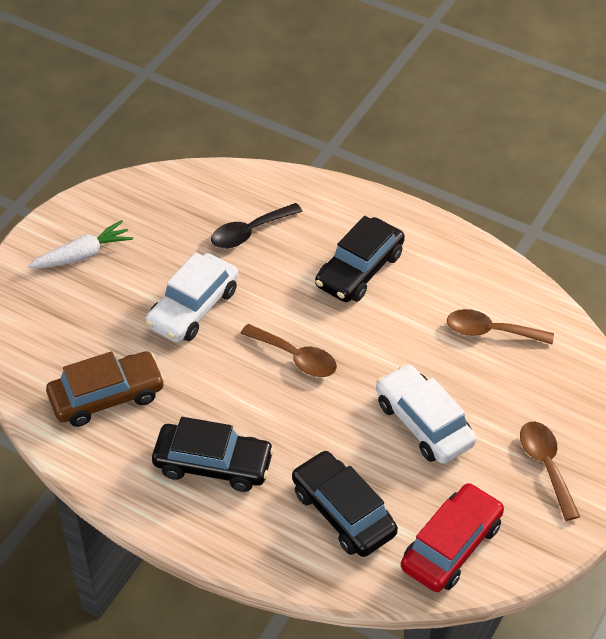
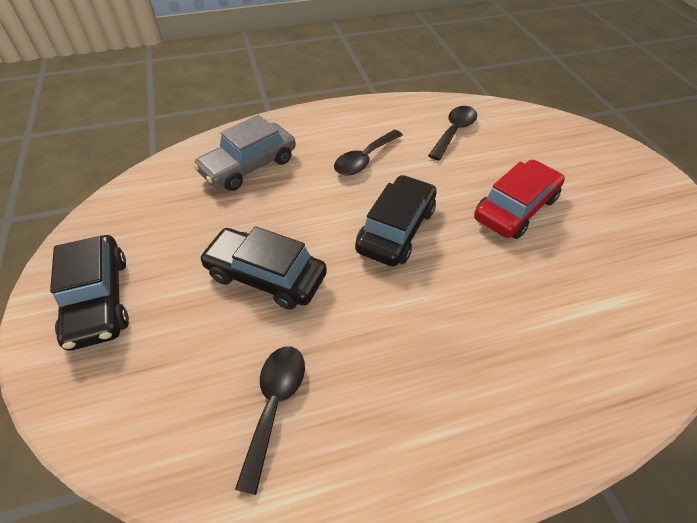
black spoon: [211,203,303,248] = 1 -> [235,346,305,495] [334,130,403,175] [428,106,477,160] = 3
brown car: [46,351,165,427] = 1 -> none = 0
brown spoon: [240,324,337,377] [447,309,554,344] [520,422,580,521] = 3 -> none = 0
grey car: none = 0 -> [193,115,296,191] = 1
white car: [145,253,239,342] [376,364,477,464] = 2 -> none = 0
white carrot: [28,220,133,268] = 1 -> none = 0

